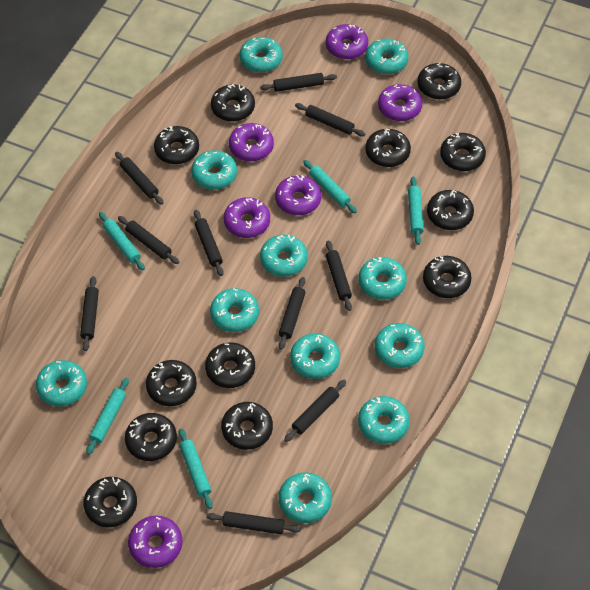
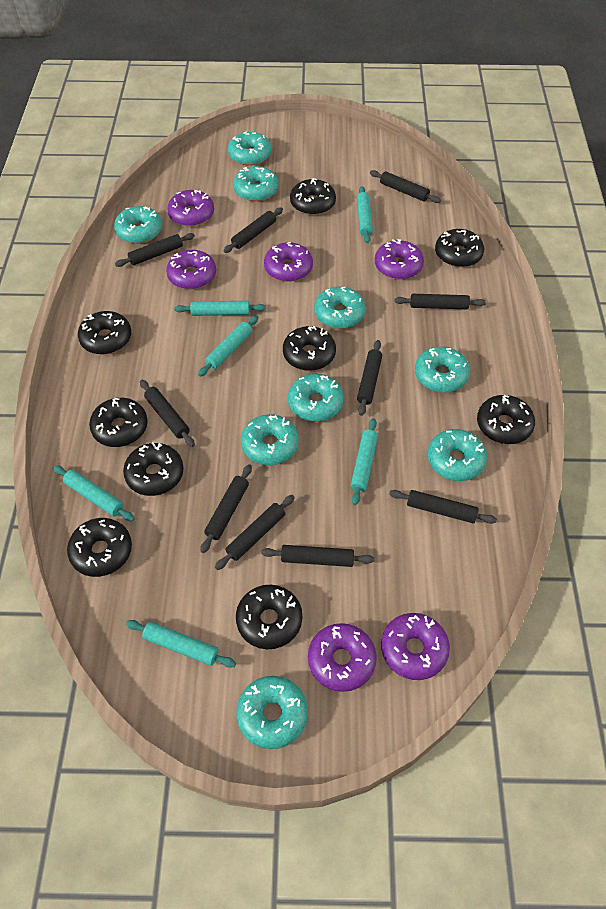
black donut: [83,477,137,527] [125,413,177,461] [146,360,197,406] [154,126,199,164] [205,342,255,388] [211,84,255,122] [221,402,273,450] [365,129,411,167] [417,63,461,100] [423,256,471,298] [427,190,474,230] [440,133,486,171] = 12 -> [67,518,132,577] [78,311,131,355] [89,398,148,447] [123,442,184,496] [236,585,302,649] [283,326,336,371] [290,178,336,215] [435,229,484,267] [477,395,535,444] = 9
turquoise donut: [36,360,87,406] [191,150,237,189] [210,288,259,332] [239,37,283,73] [260,235,308,277] [279,473,332,523] [290,334,340,379] [358,257,407,300] [358,396,410,444] [365,38,409,74] [375,323,424,368] = 11 -> [114,206,162,243] [228,131,271,166] [233,166,279,201] [236,676,308,749] [241,414,299,465] [288,374,344,421] [314,287,366,329] [415,347,470,393] [428,429,487,481] = 9
turquoise rolling pin: [86,378,129,455] [99,212,145,270] [179,428,213,509] [303,160,357,213] [408,176,424,245] = 5 -> [53,465,135,521] [126,620,236,668] [174,301,266,316] [198,315,258,377] [351,418,378,505] [357,186,373,243] = 6

